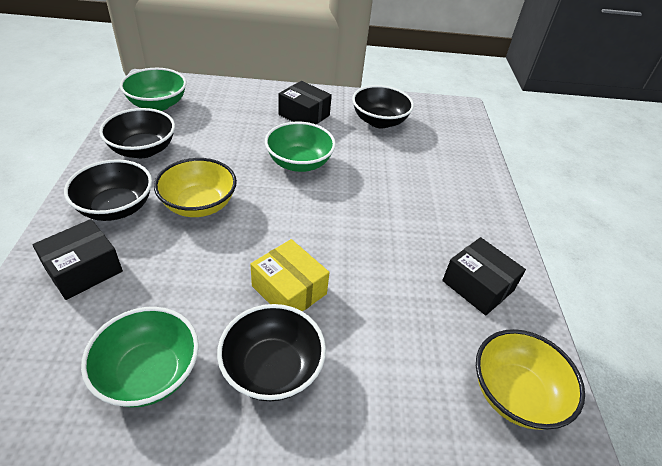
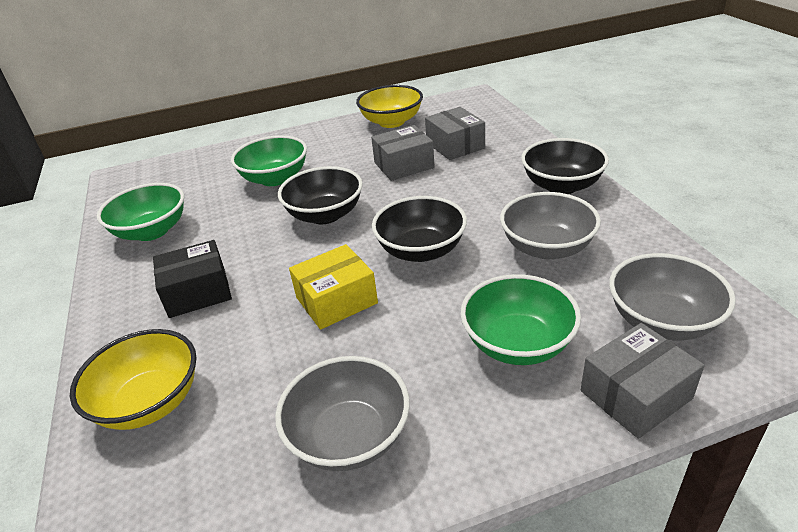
black bowl: [64,159,152,221] [99,108,175,158] [217,304,326,401] [352,85,414,128] = 4 -> [278,166,363,224] [372,196,467,262] [521,138,609,194] = 3
black box: [32,219,123,300] [278,81,332,124] [442,237,526,315] = 3 -> [153,240,232,318] = 1
grey bowl: none = 0 -> [275,356,410,471] [500,192,601,259] [609,253,736,341] = 3
grey box: none = 0 -> [371,125,435,181] [425,107,485,160] [581,323,704,439] = 3

